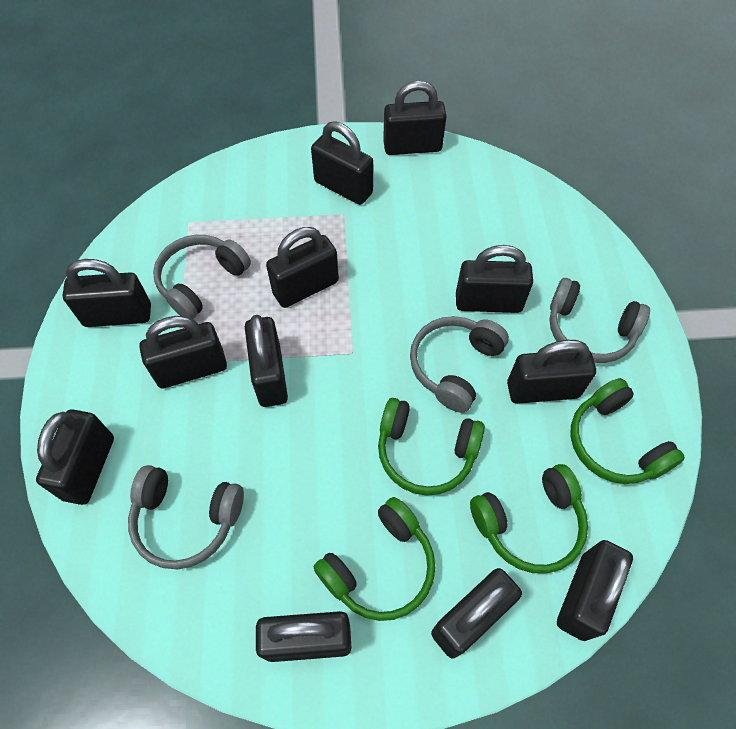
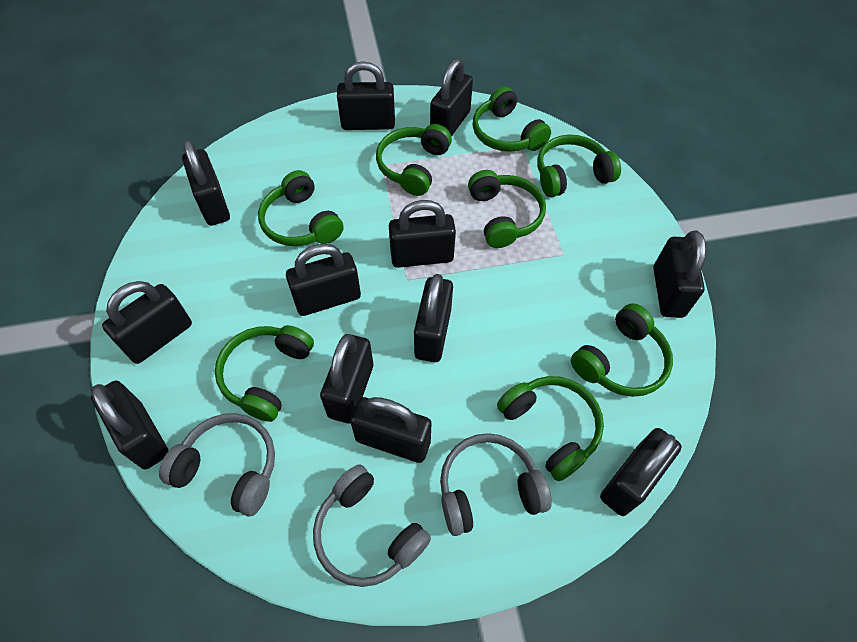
green headphones: [314,497,435,621] [378,398,485,496] [470,464,588,574] [570,378,685,484] = 4 -> [215,325,314,422] [258,170,343,246] [376,124,452,196] [468,170,546,248] [473,86,551,152] [497,376,604,481] [537,135,621,197] [571,303,673,397] = 8
grey headphones: [128,465,244,569] [153,235,251,319] [410,316,509,413] [549,278,650,363] = 4 -> [159,413,275,516] [313,465,431,587] [440,433,551,536] = 3

